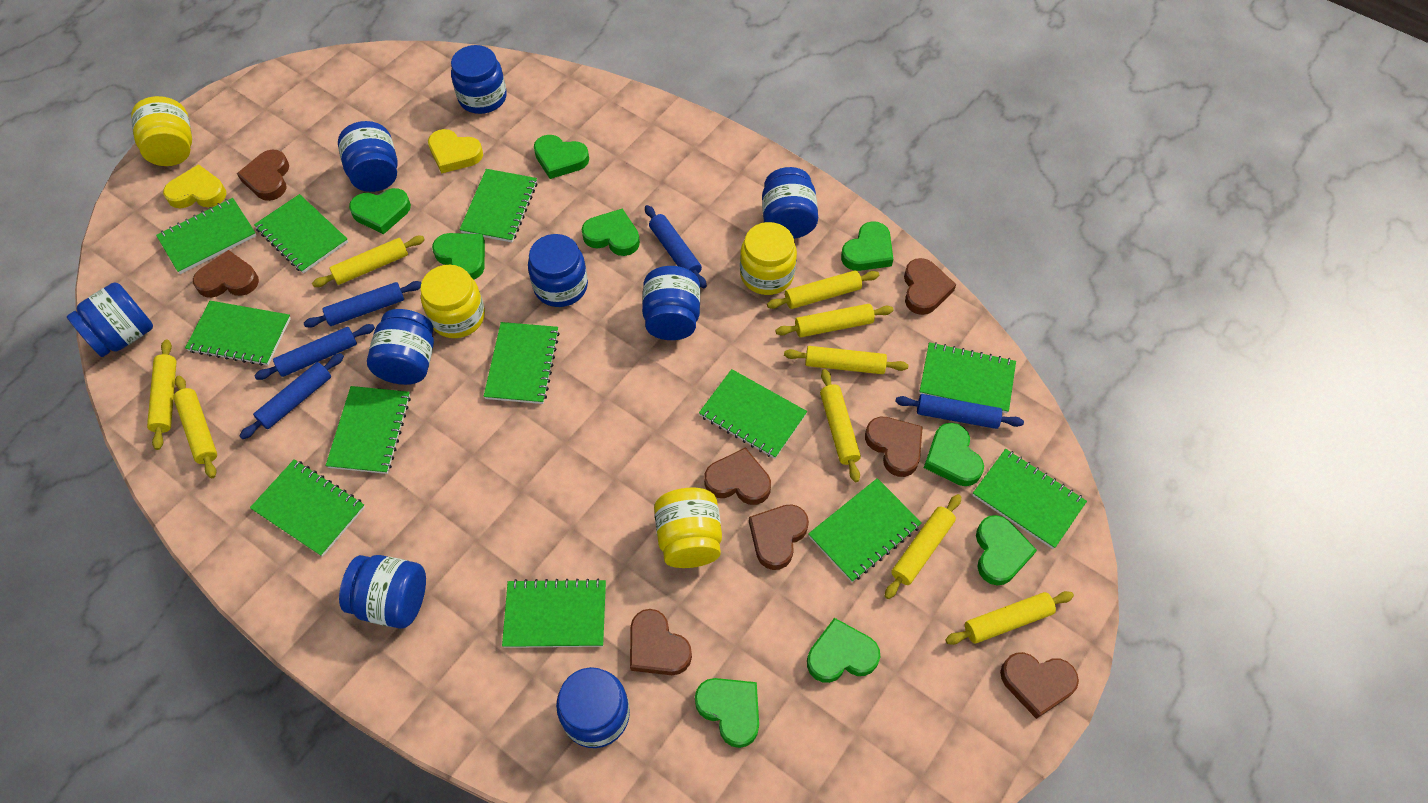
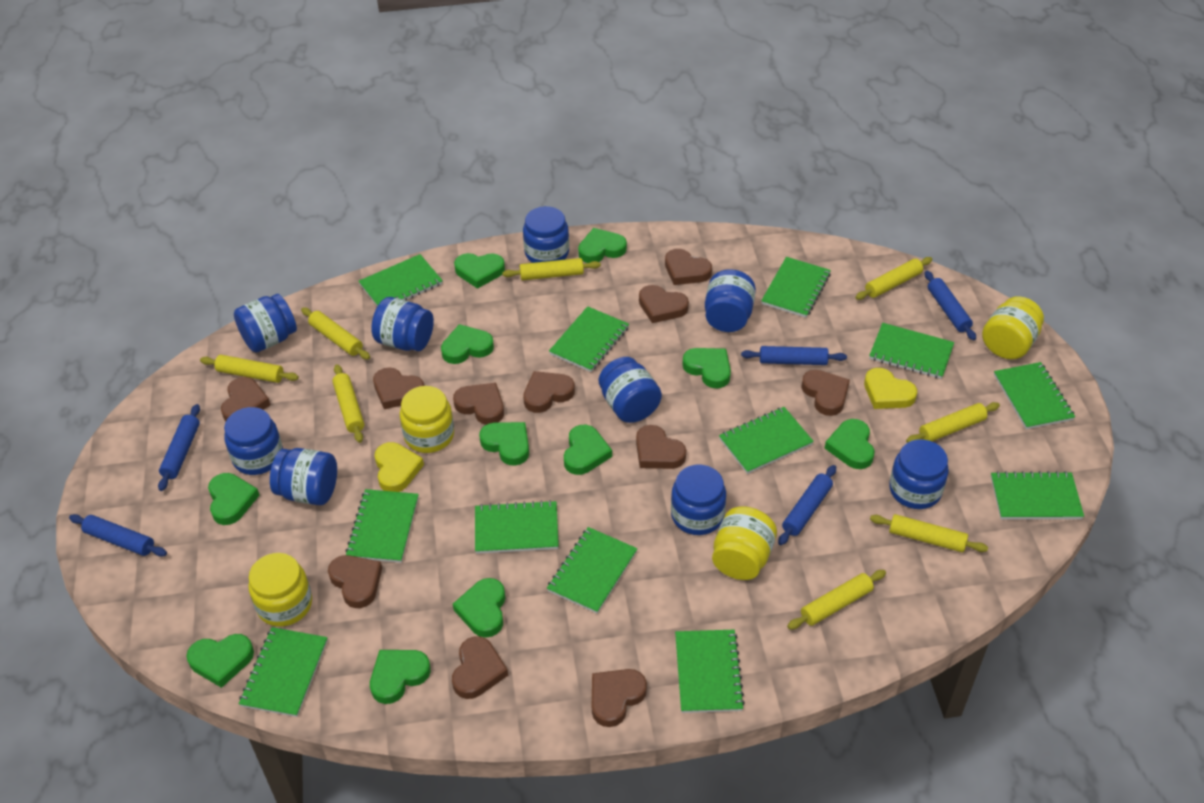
brown heart: [193,250,259,298] [237,150,289,201] [630,609,692,675] [704,447,771,505] [749,504,809,570] [865,417,923,477] [904,258,956,315] [1000,652,1079,719] = 8 -> [221,377,271,421] [328,555,382,608] [373,367,424,409] [452,636,508,699] [453,383,504,425] [523,371,575,413] [592,669,647,727] [636,425,686,469] [639,285,689,323] [665,249,712,285] [801,370,850,416] = 11
green heart: [349,188,411,234] [432,233,485,280] [534,135,589,179] [582,208,640,256] [695,678,759,748] [807,618,880,683] [841,221,893,271] [924,423,984,486] [976,515,1037,585] = 9 -> [186,634,254,688] [208,473,259,525] [370,650,431,704] [441,324,494,364] [453,578,505,638] [454,253,505,289] [479,422,529,466] [564,425,612,475] [578,228,627,263] [682,348,731,388] [825,419,875,469] = 11
yellow rolling pin: [147,339,177,450] [173,376,217,478] [312,236,425,287] [767,270,879,309] [775,304,894,337] [784,346,908,374] [820,369,861,482] [885,494,961,599] [945,591,1074,645] = 9 -> [200,355,299,383] [301,307,370,360] [332,364,364,443] [502,258,601,280] [787,570,886,630] [855,257,932,300] [870,514,988,552] [906,402,1000,443] = 8

